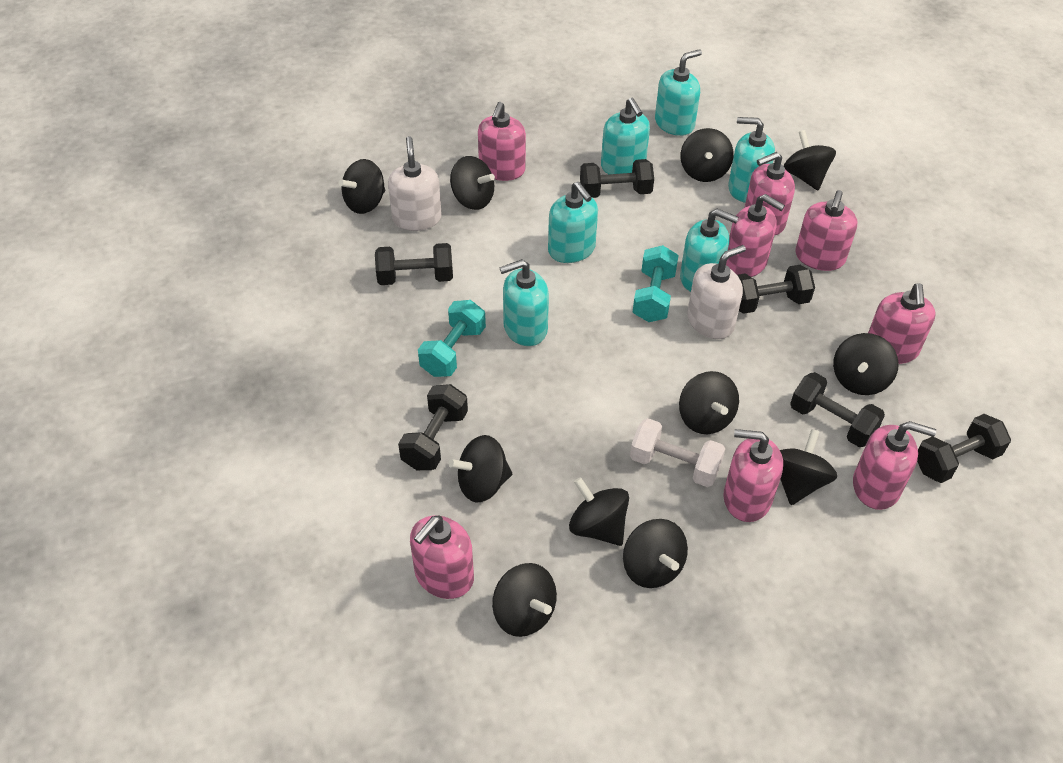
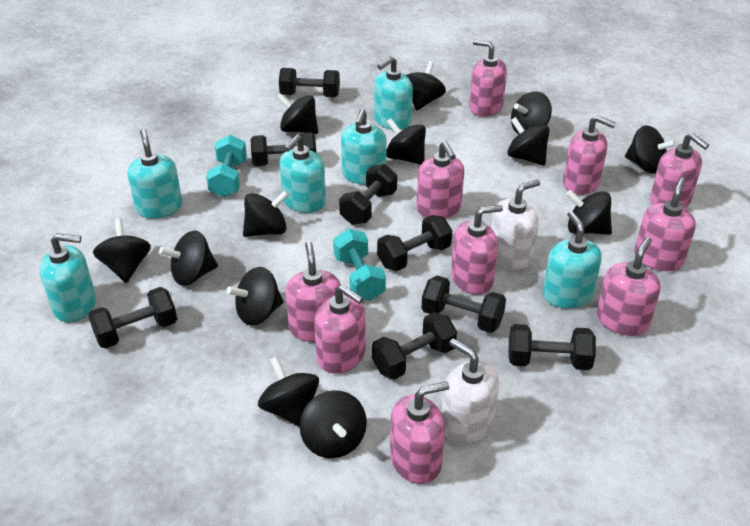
black dumbbell: [375,243,453,285] [398,384,468,470] [580,159,654,198] [737,265,815,314] [790,372,885,447] [917,414,1011,483] = 6 -> [88,287,177,348] [250,132,316,166] [279,68,340,97] [339,164,397,225] [372,312,457,380] [377,215,452,271] [421,276,506,333] [508,324,596,370] = 8
black spinning top: [338,159,385,214] [448,435,512,503] [450,156,495,210] [492,563,557,637] [569,477,629,546] [623,519,688,588] [679,371,739,434] [681,128,733,182] [780,429,837,505] [784,130,836,190] [833,333,899,395] = 11 -> [93,218,151,283] [159,231,218,286] [227,267,284,326] [243,190,289,237] [258,356,319,427] [277,93,318,134] [300,390,367,458] [386,118,426,165] [406,61,446,110] [507,117,550,166] [511,91,552,134] [566,190,612,235] [625,125,676,174] = 13
pink soap dispenser: [410,515,474,599] [478,102,526,181] [724,429,783,522] [726,194,785,277] [745,152,795,235] [795,190,857,271] [853,421,936,510] [868,283,935,364] = 8 -> [285,241,341,342] [314,285,366,374] [390,381,449,484] [416,141,464,218] [451,205,503,295] [469,40,507,117] [563,115,616,195] [597,237,661,336] [634,177,696,271] [650,133,709,208] = 10
white dumbbell: [630,418,725,487] = 1 -> none = 0

